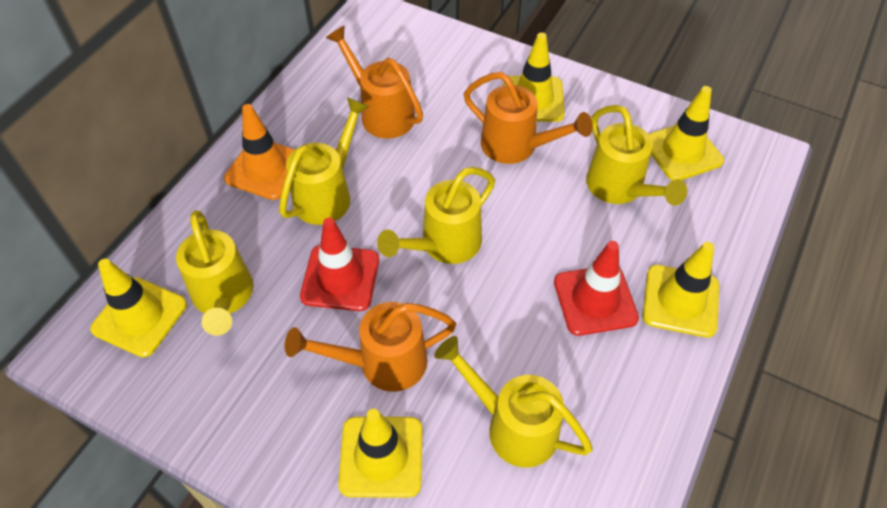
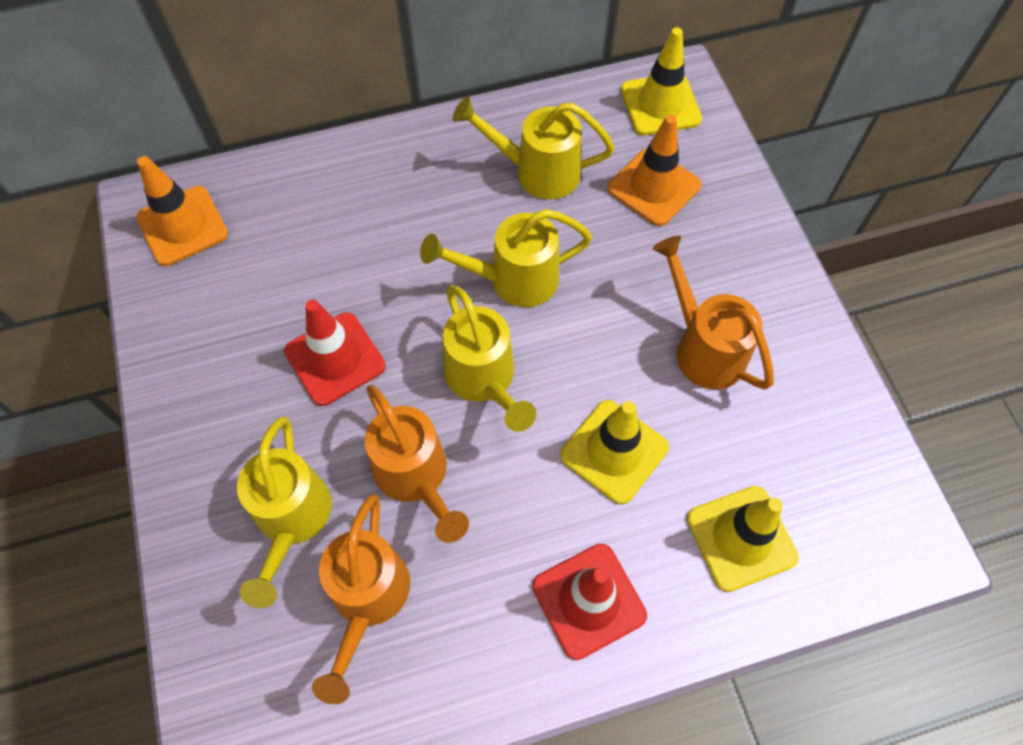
orange traffic cone: [224,104,295,200] = 1 -> [136,156,228,266] [608,114,702,226] = 2
yellow traffic cone: [90,259,187,357] [338,409,422,498] [503,33,565,122] [643,242,719,338] [649,86,724,181] = 5 -> [560,400,669,504] [621,27,702,136] [687,486,799,592] = 3
yellow watering can: [176,210,253,336] [279,97,369,225] [377,167,495,264] [434,336,593,468] [586,105,687,205] = 5 -> [237,417,332,608] [420,209,592,307] [443,285,536,432] [453,97,615,199] = 4

